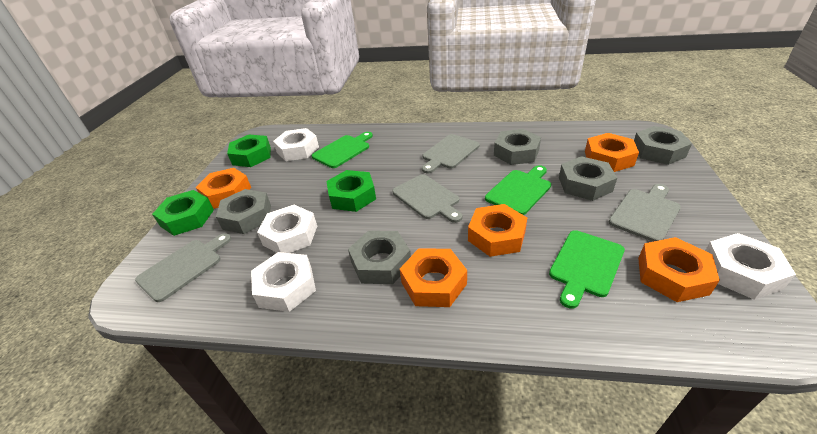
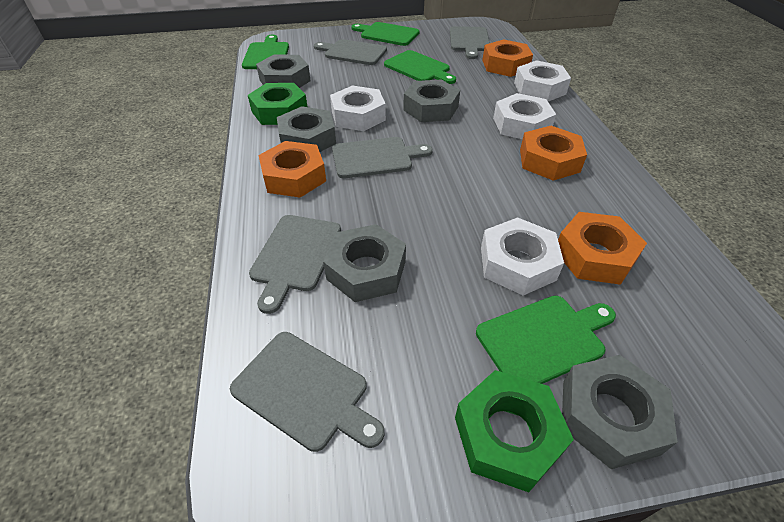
green cutting board: [312,132,373,168] [485,165,551,215] [549,230,625,309] = 3 -> [242,35,289,69] [351,22,420,46] [384,50,456,84] [476,296,616,384] = 4
green nut: [152,190,214,236] [227,135,271,167] [326,170,376,212] = 3 -> [248,83,307,125] [455,370,574,492] = 2
grey cutting board: [135,233,231,302] [392,174,462,223] [422,134,480,173] [609,184,681,242] = 4 -> [230,332,384,452] [249,215,341,314] [314,39,387,65] [332,137,433,178] [450,26,490,59] = 5
orange nut: [196,168,251,209] [400,248,467,307] [468,204,527,257] [585,133,639,172] [638,237,720,302] = 5 -> [259,141,326,198] [482,39,533,77] [520,126,587,181] [558,212,647,285] = 4

